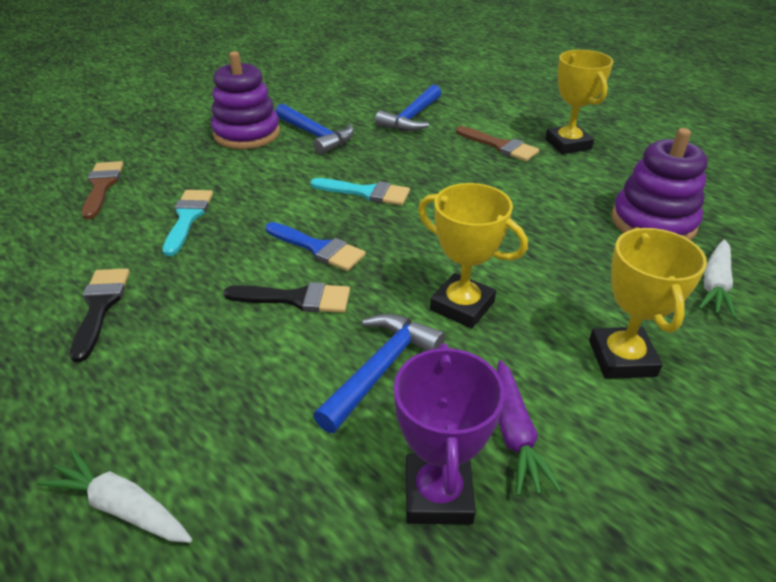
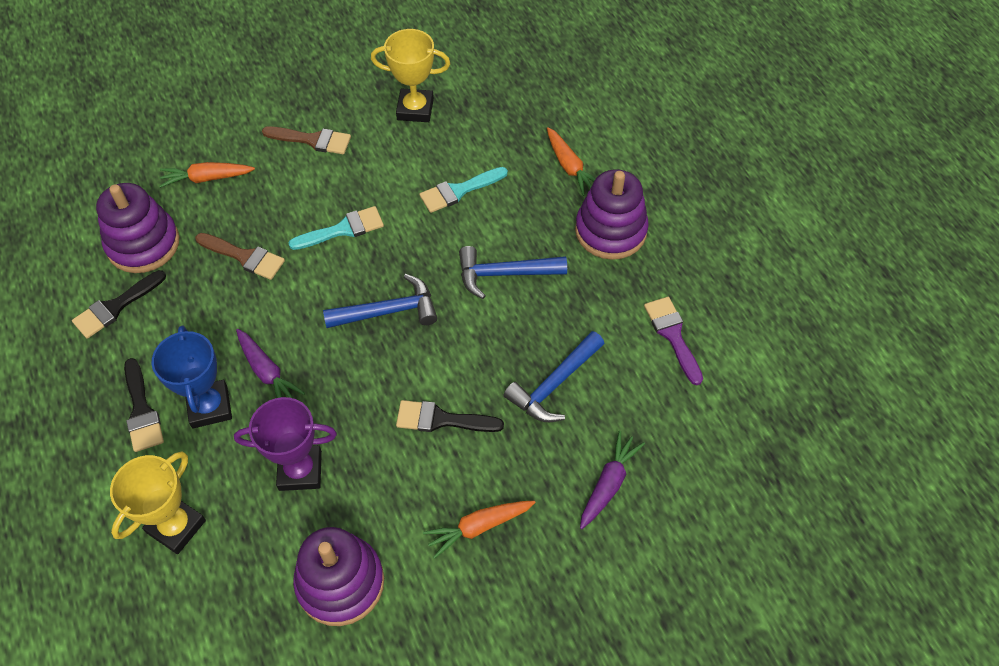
black brush: [70,268,130,362] [223,282,350,313] = 2 -> [72,270,166,339] [124,358,164,452] [396,400,504,432] = 3
blue brush: [266,222,366,271] = 1 -> none = 0
blue trophy: none = 0 -> [152,325,232,429] = 1
orange carrot: none = 0 -> [159,162,255,188] [423,501,536,559] [547,127,595,196] = 3
purple brush: none = 0 -> [644,297,703,385] = 1
purple carrot: [497,360,562,496] = 1 -> [236,329,305,398] [580,431,645,529] = 2
purple stacking toy: [211,51,280,149] [612,128,708,240] = 2 -> [96,183,180,273] [293,527,384,626] [575,170,649,260] = 3
white carrot: [37,449,192,543] [698,240,736,318] = 2 -> none = 0
yellow trophy: [418,183,528,328] [545,50,613,154] [589,227,707,379] = 3 -> [110,451,206,554] [371,29,450,122] = 2

